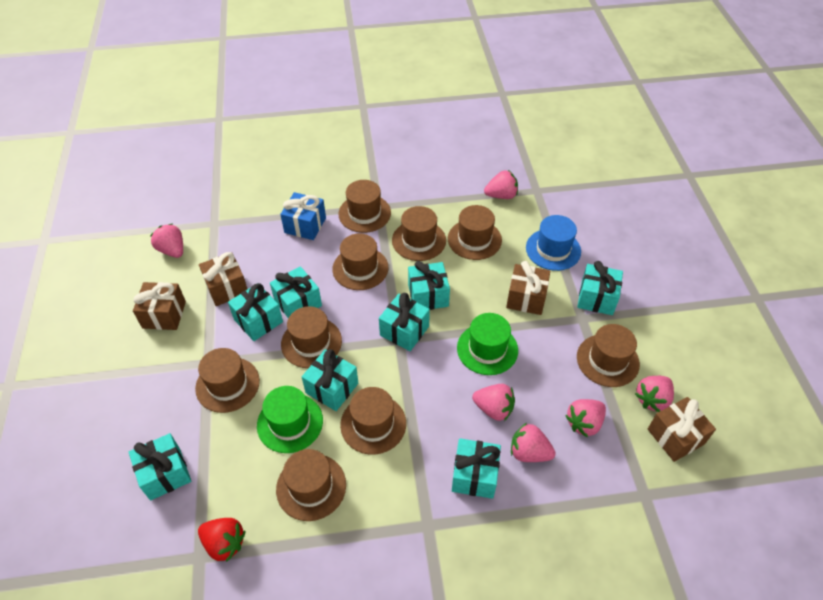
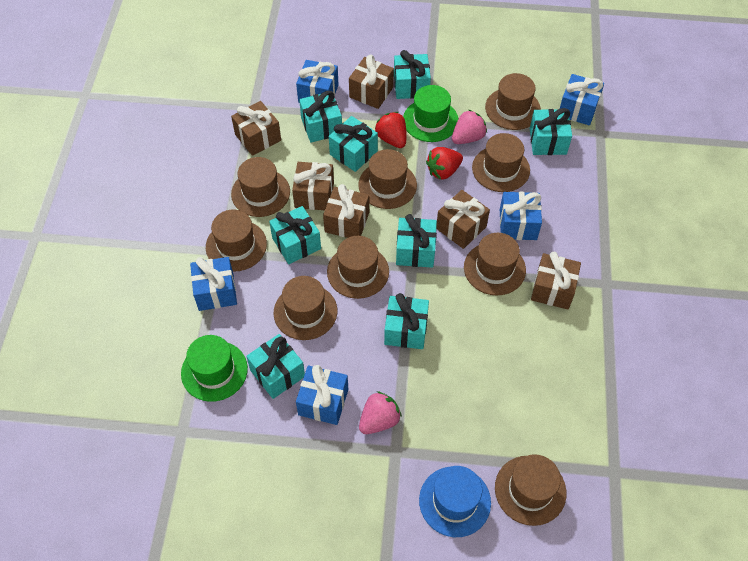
blue gift: [280,192,326,240] = 1 -> [190,257,237,311] [296,60,339,103] [296,365,348,425] [500,192,542,240] [560,74,604,125] = 5
brown gift: [133,282,186,330] [199,252,248,306] [506,261,550,315] [648,397,716,462] = 4 -> [231,101,281,156] [292,162,334,210] [323,184,369,238] [349,54,394,109] [436,190,490,249] [531,252,581,309] = 6
pink strawberry: [150,224,183,258] [472,384,515,421] [484,170,518,199] [511,423,556,462] [565,399,606,437] [635,376,674,412] = 6 -> [359,391,402,434] [452,110,487,144] = 2
red strawberry: [198,518,245,562] = 1 -> [374,112,406,148] [426,147,463,179] = 2

